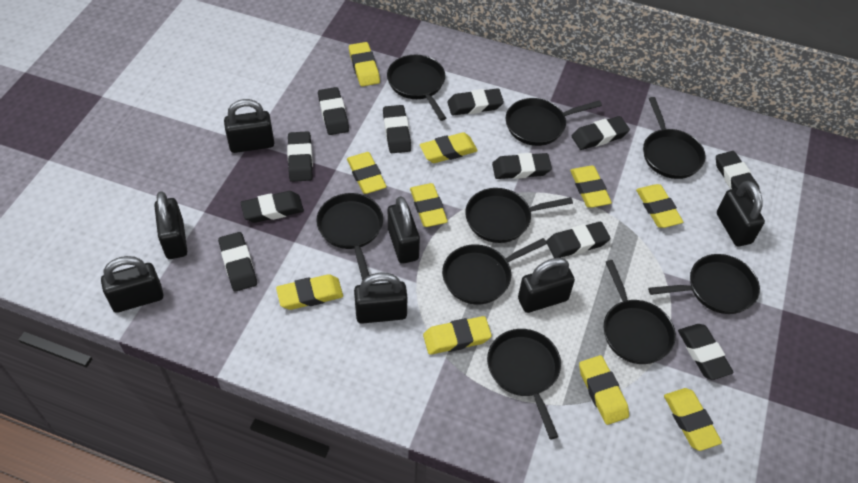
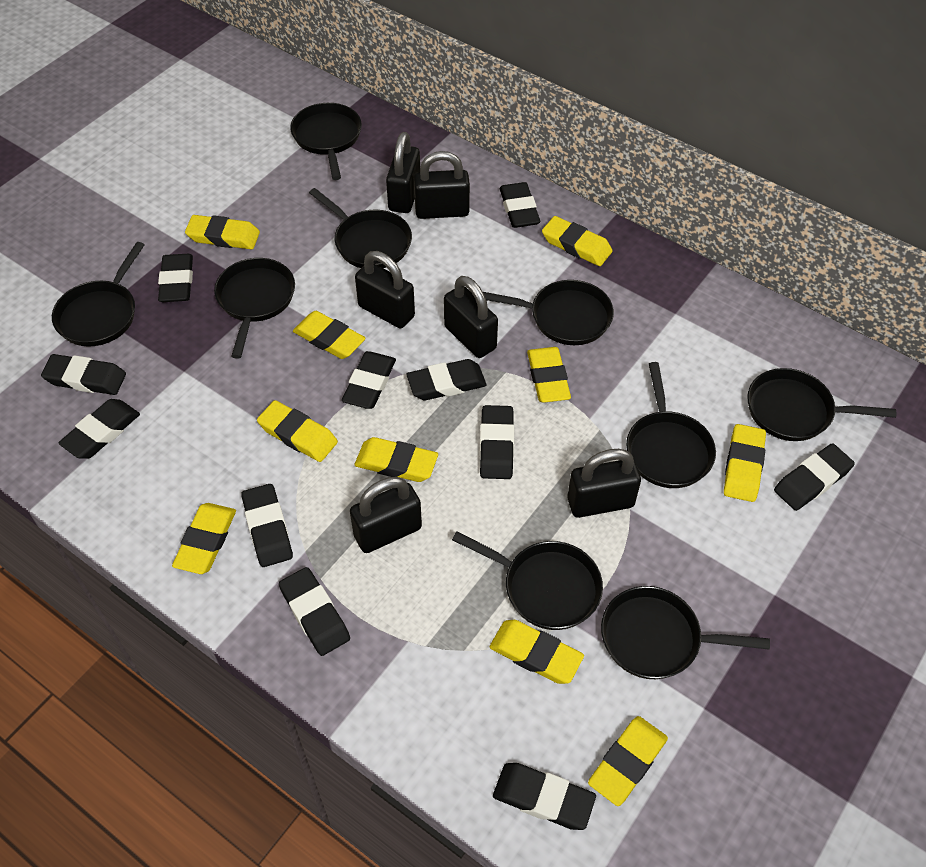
black padlock: [101,256,164,313] [154,191,187,259] [224,99,274,153] [354,273,407,324] [388,196,420,264] [518,258,575,313] [717,181,765,247] = 7 -> [350,477,422,553] [355,251,415,328] [386,132,420,213] [414,151,470,219] [444,276,498,358] [567,449,641,518] = 6

